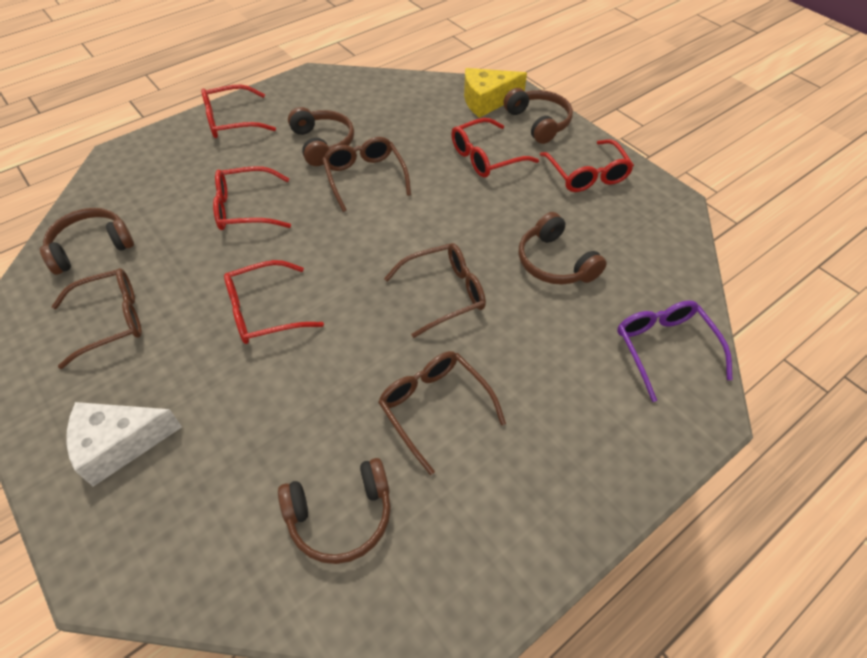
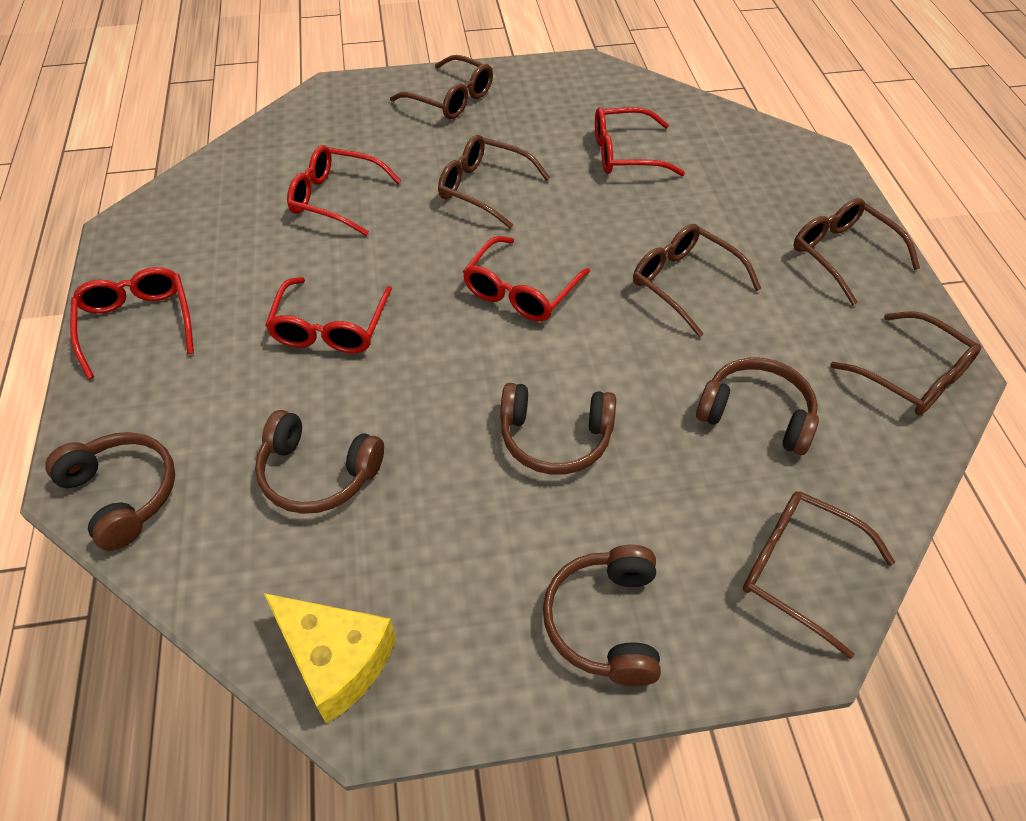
brown glasses: [52,268,142,369] [322,137,411,212] [378,351,506,475] [384,243,486,338] = 4 -> [390,55,493,119] [438,135,550,229] [633,224,761,337] [743,491,895,659] [793,198,920,305] [830,311,981,415] = 6
purple glasses: [617,300,733,402] = 1 -> none = 0
white cheese: [66,402,182,487] = 1 -> none = 0

